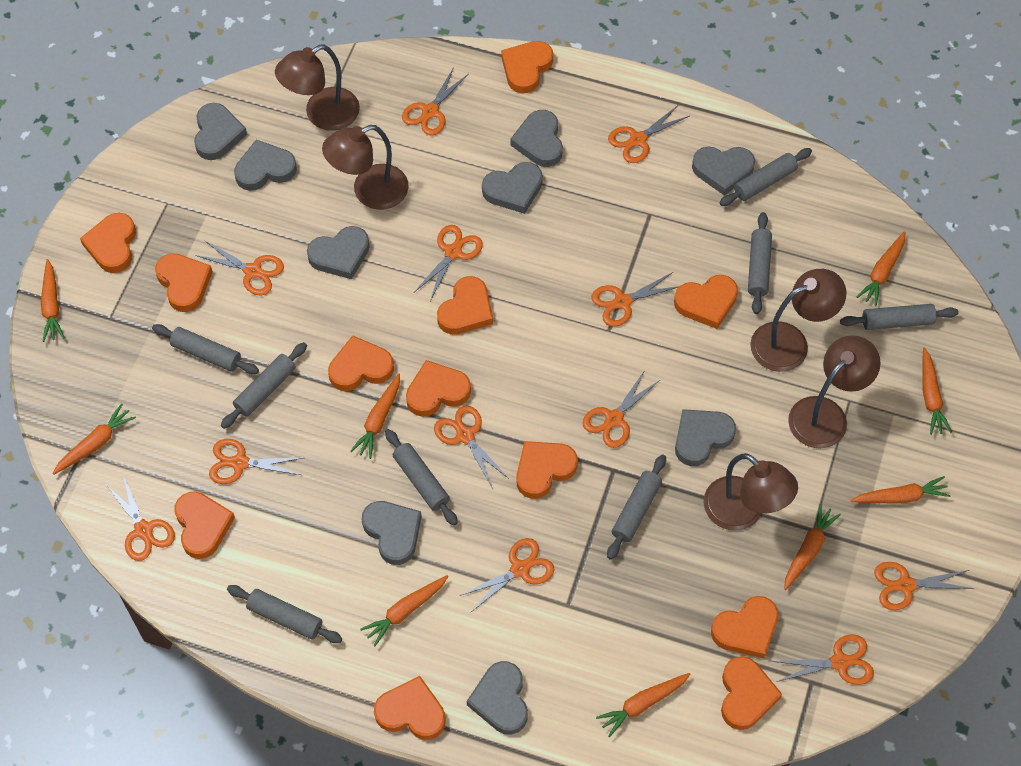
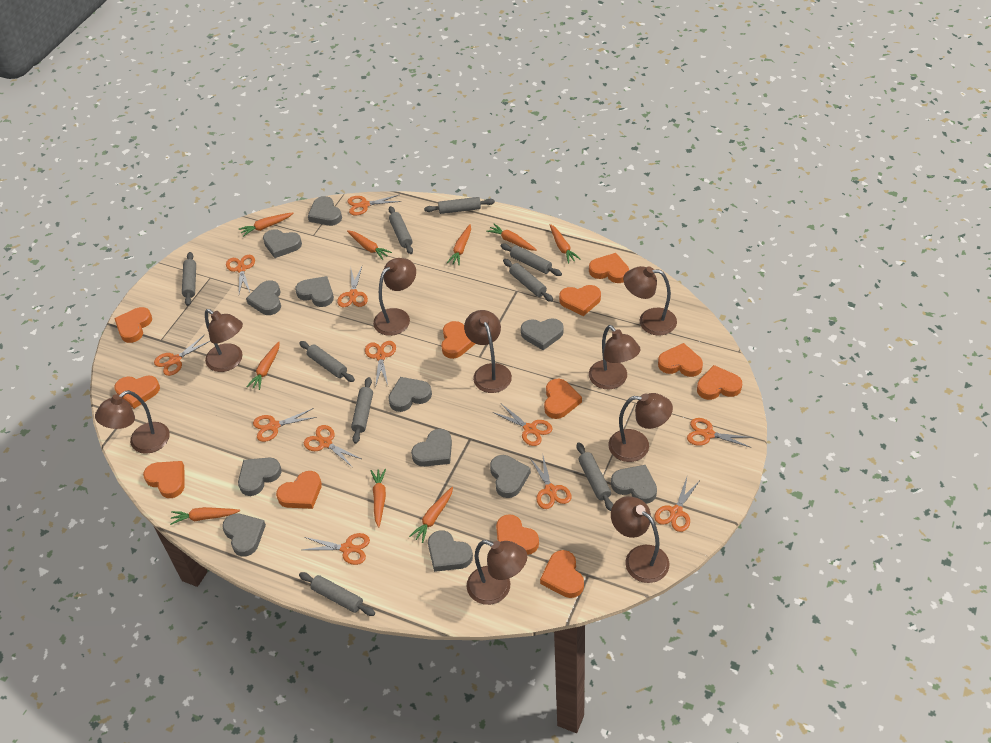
brown lamp: [275,45,360,131] [322,125,409,210] [704,453,798,531] [750,269,846,372] [788,335,881,448] = 5 -> [95,390,170,454] [205,309,243,372] [373,258,416,336] [464,310,512,393] [467,540,527,605] [589,325,640,389] [608,393,673,462] [611,496,669,583] [623,266,677,336] = 9
grey heart: [194,103,247,160] [234,139,297,191] [307,226,370,279] [362,501,422,565] [467,661,528,735] [482,162,543,214] [510,110,563,167] [675,409,736,466] [692,147,755,196] = 9 -> [222,513,266,556] [238,458,282,496] [246,280,281,315] [263,229,302,258] [295,276,334,307] [308,196,342,226] [388,377,432,412] [411,429,452,467] [428,530,473,572] [490,455,531,498] [521,318,564,350] [611,465,657,504] = 12
grey rolling pin: [152,324,259,374] [221,342,307,429] [227,585,342,643] [385,429,458,525] [607,455,666,560] [719,148,812,206] [748,212,772,314] [840,304,959,330] = 8 -> [182,252,196,306] [299,341,355,382] [299,572,375,616] [351,377,373,444] [389,206,413,254] [424,197,495,214] [501,244,562,276] [503,259,553,302] [577,442,613,511] = 9

